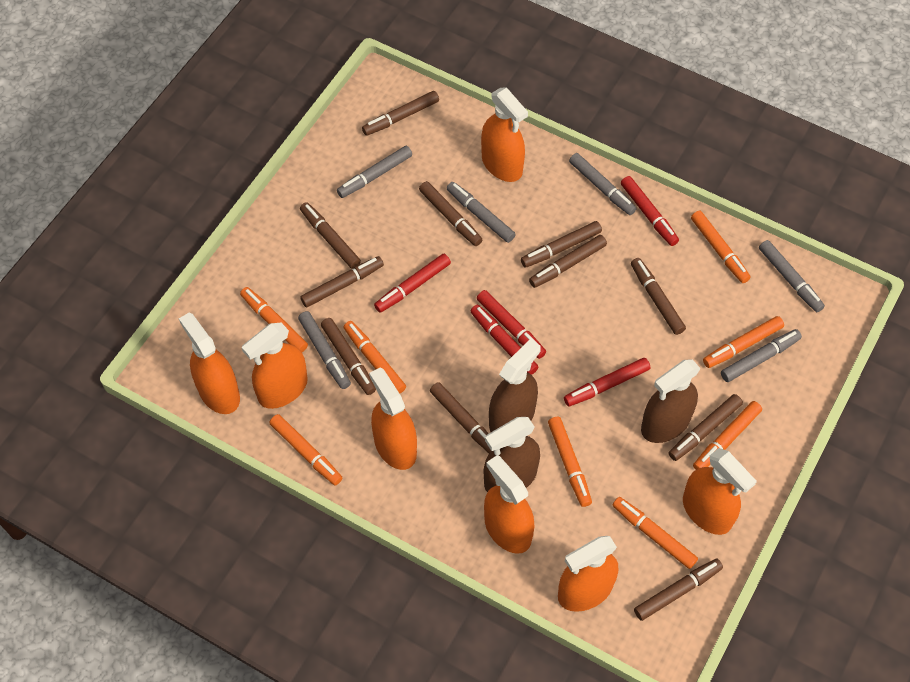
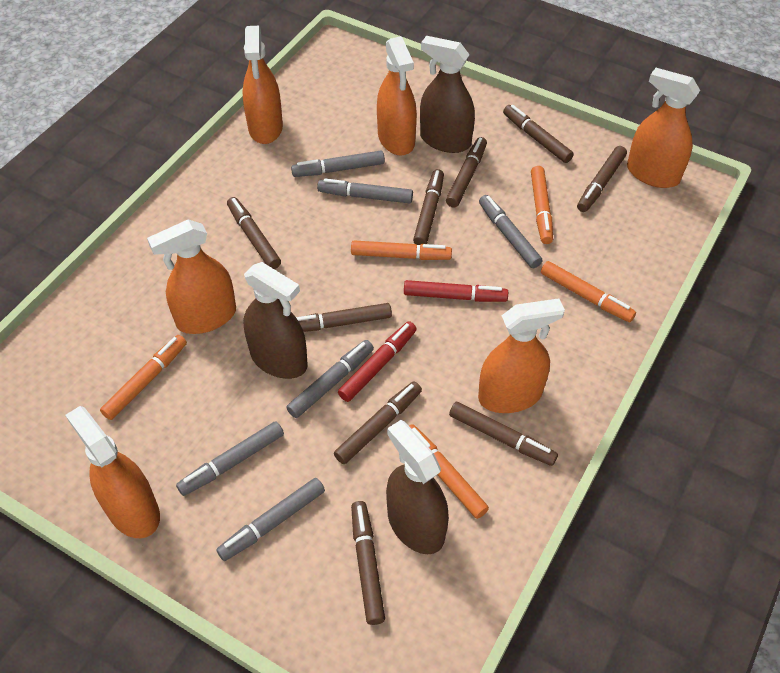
brown marker: [300,202,361,269] [300,256,384,307] [321,318,376,395] [362,91,439,136] [419,181,482,246] [430,382,491,453] [521,221,602,267] [529,235,607,288] [631,258,686,335] [634,558,723,621] [668,394,743,461] = 11 -> [227,197,281,269] [296,303,392,332] [334,382,422,464] [351,501,385,625] [413,169,444,245] [446,137,487,208] [449,402,558,466] [503,105,574,163] [577,146,627,212] = 9
orange marker: [240,287,308,352] [269,414,343,485] [344,321,406,393] [548,417,592,507] [613,497,698,569] [691,211,751,283] [693,401,762,470] [703,316,784,368] = 8 -> [100,335,187,420] [351,241,452,260] [409,424,489,519] [531,166,553,244] [541,261,636,322] = 5
orange spray bottle: [179,312,240,414] [242,323,308,409] [369,367,417,470] [481,88,528,182] [484,455,535,554] [558,536,618,612] [683,448,757,535] = 7 -> [65,406,160,538] [147,220,236,334] [242,26,283,144] [377,36,417,156] [478,298,565,413] [627,68,700,188] = 6
red marker: [374,254,451,313] [470,305,539,375] [477,290,546,359] [564,358,650,406] [621,176,679,246] = 5 -> [338,321,417,402] [404,280,508,302] = 2

